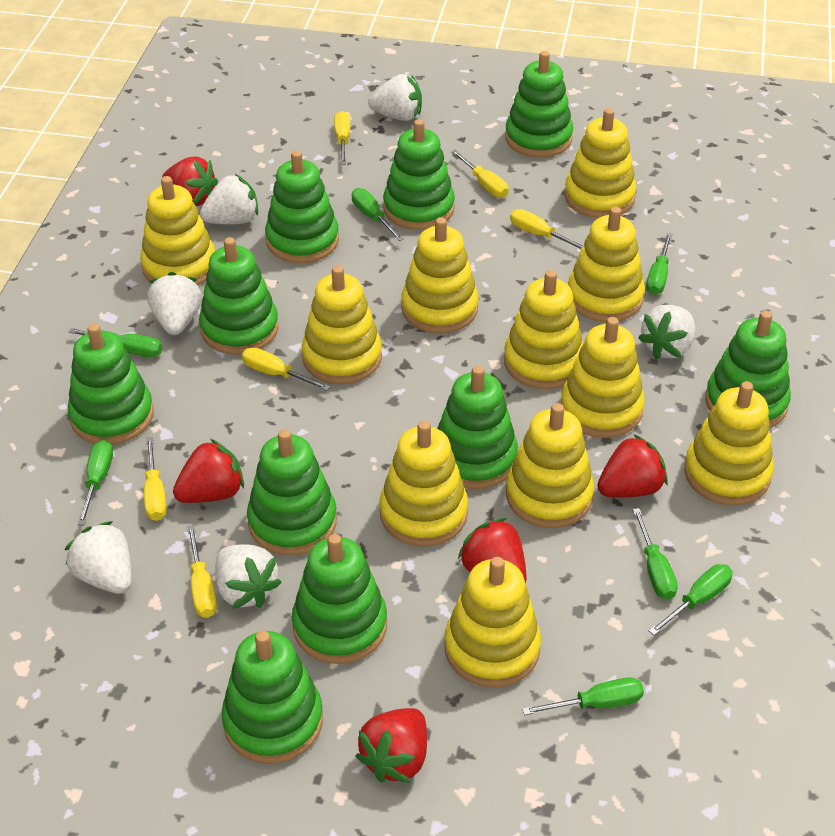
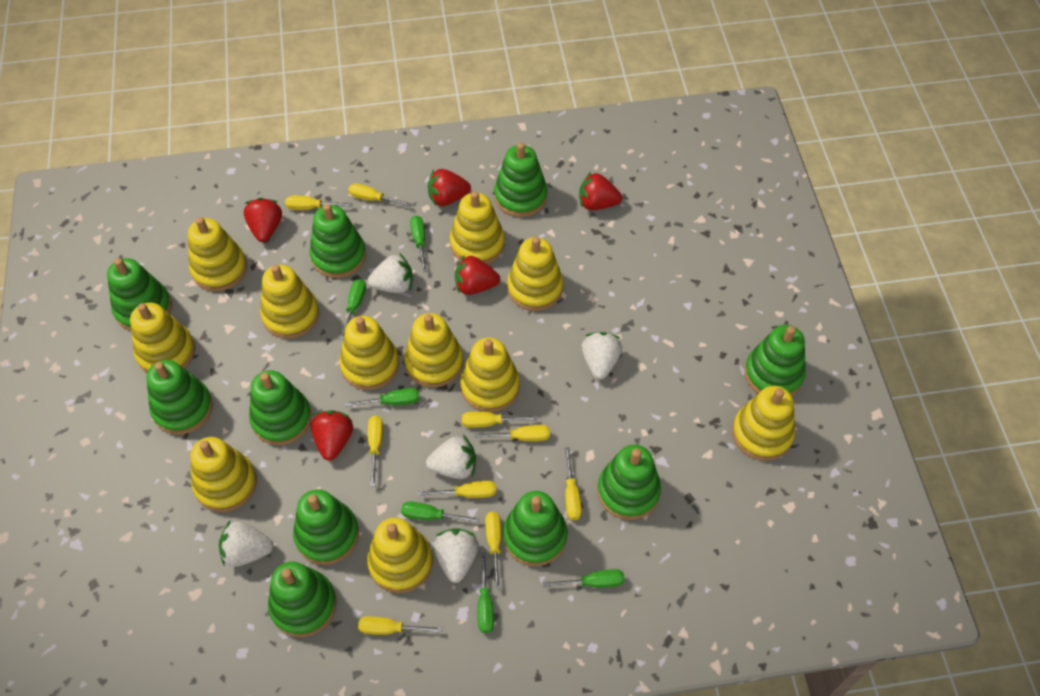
green screwdriver: [69,328,162,357] [77,440,113,525] [352,188,404,241] [522,677,644,715] [633,508,678,600] [646,233,672,295] [649,564,733,635] = 7 -> [339,279,366,340] [345,388,420,407] [401,501,480,523] [410,215,427,272] [478,552,494,633] [543,569,625,588] = 6
white strawberry: [65,521,132,594] [147,272,202,335] [200,174,258,225] [215,544,282,609] [368,74,422,121] [638,305,695,359] = 6 -> [219,521,274,567] [367,254,413,293] [426,435,476,479] [434,528,479,583] [581,332,622,380] = 5
yellow screwdriver: [144,437,167,521] [187,525,217,618] [242,347,331,391] [334,111,350,165] [451,150,508,198] [510,209,583,249] = 6 -> [285,196,353,210] [348,183,412,207] [358,616,442,635] [368,415,383,487] [418,481,496,498] [462,411,537,428] [474,425,550,441] [485,512,501,590] [565,447,582,520] = 9

